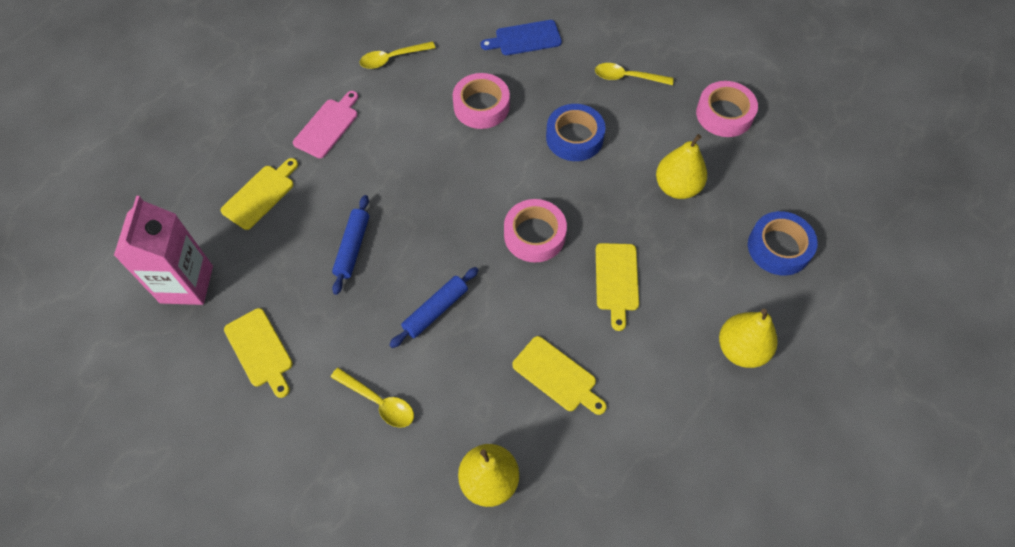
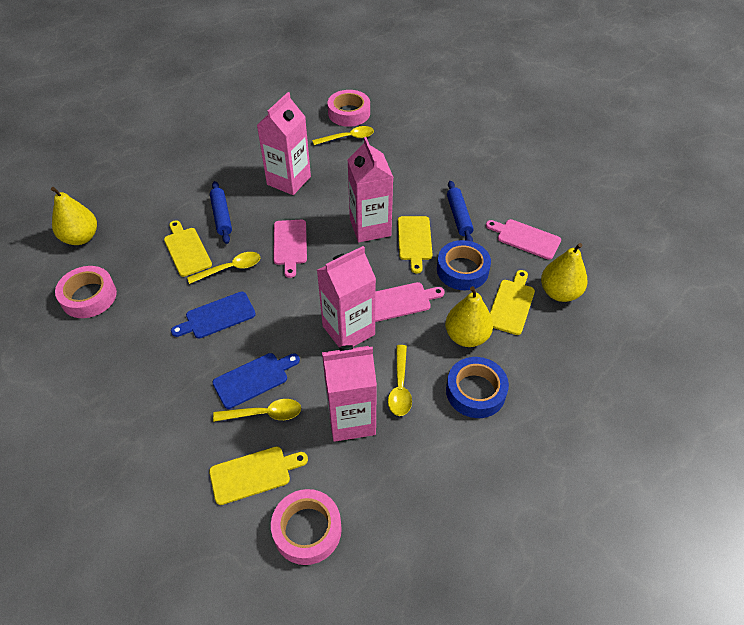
blue cutting board: [481,20,562,55] = 1 -> [171,292,256,338] [212,353,300,409] = 2
pink carton: [114,196,213,305] = 1 -> [257,92,311,195] [317,246,376,347] [322,345,377,442] [348,137,393,242] = 4
pink cutting board: [293,91,358,158] = 1 -> [273,220,307,278] [375,282,445,322] [486,219,561,260] = 3
yellow spoon: [331,368,414,428] [360,41,436,69] [595,63,674,85] = 3 -> [187,252,260,284] [213,399,301,422] [312,126,374,145] [388,345,412,416] = 4

